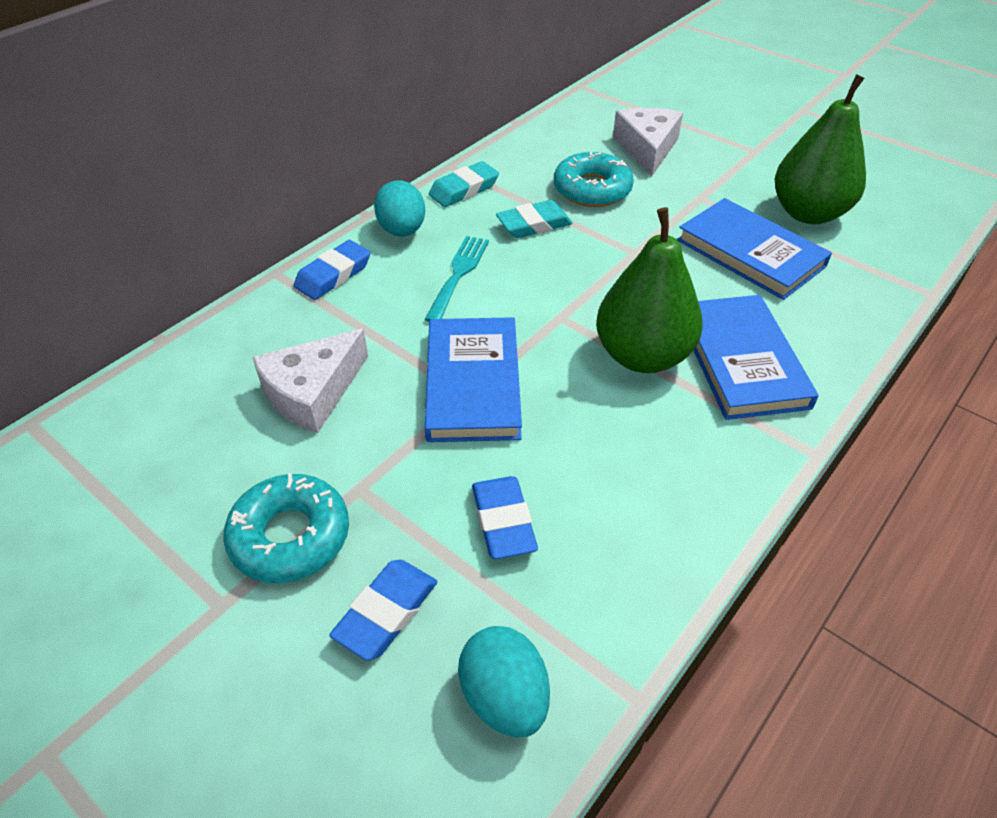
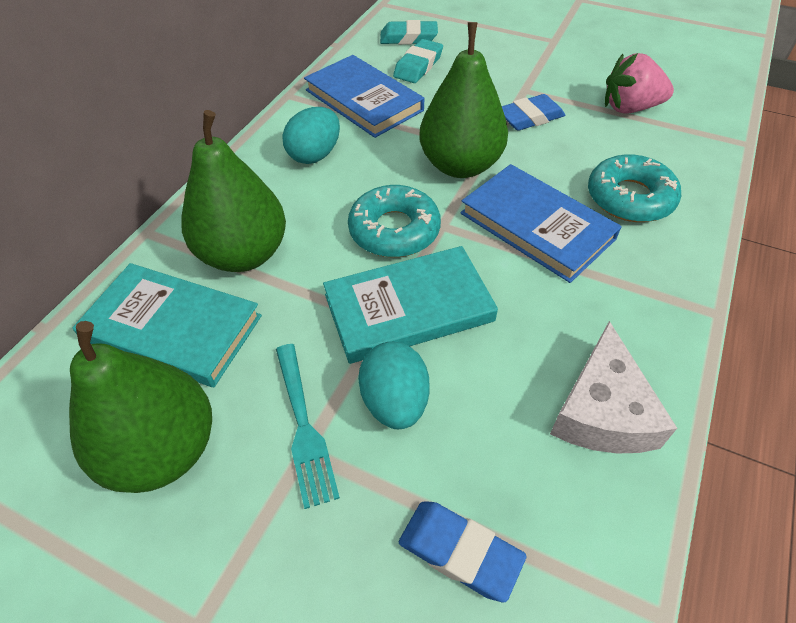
blue book: [425,317,522,442] [677,198,832,300] [693,295,819,420] = 3 -> [304,55,424,138] [460,164,622,283] = 2
blue eraser: [294,240,371,300] [330,560,437,661] [472,476,538,559] = 3 -> [399,501,526,602] [502,94,565,131] = 2
green pear: [596,207,703,373] [775,74,866,224] = 2 -> [69,321,212,493] [181,110,286,272] [419,22,508,178] = 3
pink strawberry: none = 0 -> [605,53,674,114] = 1
turquoise book: none = 0 -> [73,263,262,387] [323,246,498,364] = 2
white cheese: [252,329,368,433] [613,108,683,177] = 2 -> [550,321,677,453] = 1

